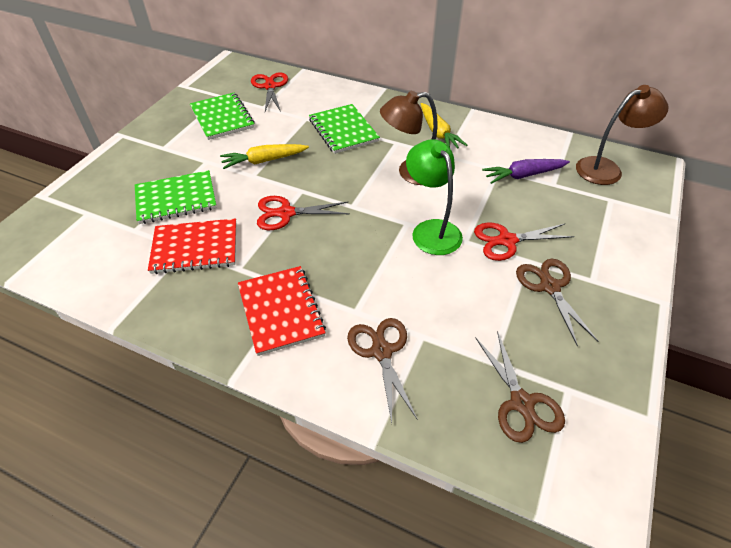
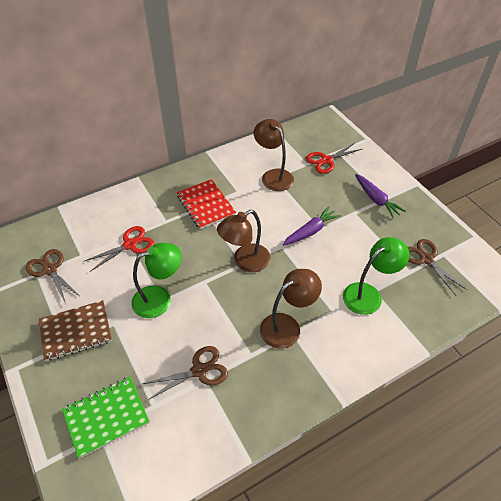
brown lamp: [380,91,438,185] [576,85,669,185] = 2 -> [217,210,270,272] [254,119,294,191] [260,269,322,349] = 3
brown notebook: none = 0 -> [39,300,112,361] = 1
green lamp: [406,139,463,255] = 1 -> [131,243,182,318] [343,237,409,315] = 2
green notebook: [135,170,217,224] [190,92,255,140] [309,104,380,154] = 3 -> [62,377,150,458] = 1
purple carrot: [482,159,570,184] = 1 -> [283,206,341,245] [355,174,406,218] = 2
red notebook: [148,218,236,274] [238,266,326,356] = 2 -> [177,179,236,229] = 1
red scissors: [251,72,288,112] [257,196,350,230] [474,223,574,261] = 3 -> [83,226,154,272] [306,143,362,174] = 2
yellow carrot: [220,144,309,169] [421,103,467,148] = 2 -> none = 0

